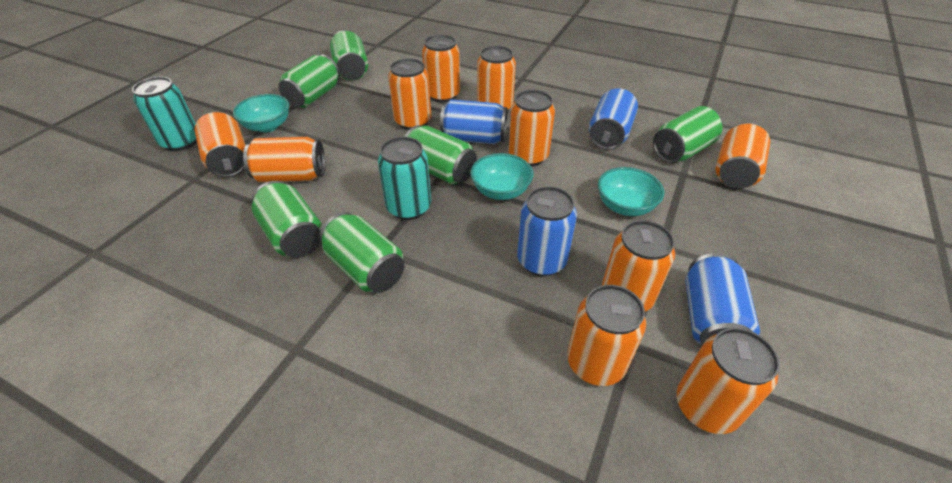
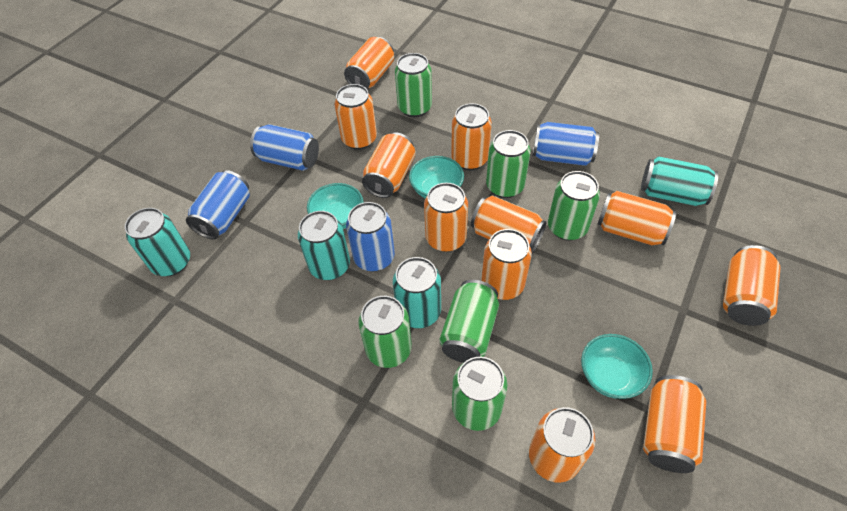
orange can: [195,112,245,177] [243,137,325,183] [388,58,431,130] [422,35,460,103] [477,46,516,112] [509,90,555,166] [567,285,646,386] [602,220,675,311] [677,328,780,434] [715,122,770,188] = 10 -> [334,84,377,150] [344,37,394,89] [362,132,416,198] [424,183,468,252] [451,103,492,170] [471,195,547,254] [481,229,532,300] [529,407,595,483] [598,191,676,245] [643,375,706,473] [723,245,780,326] = 11
turquoise can: [132,77,197,151] [378,137,431,220] = 2 -> [125,208,190,276] [298,211,350,280] [393,257,441,328] [641,156,718,206] = 4

